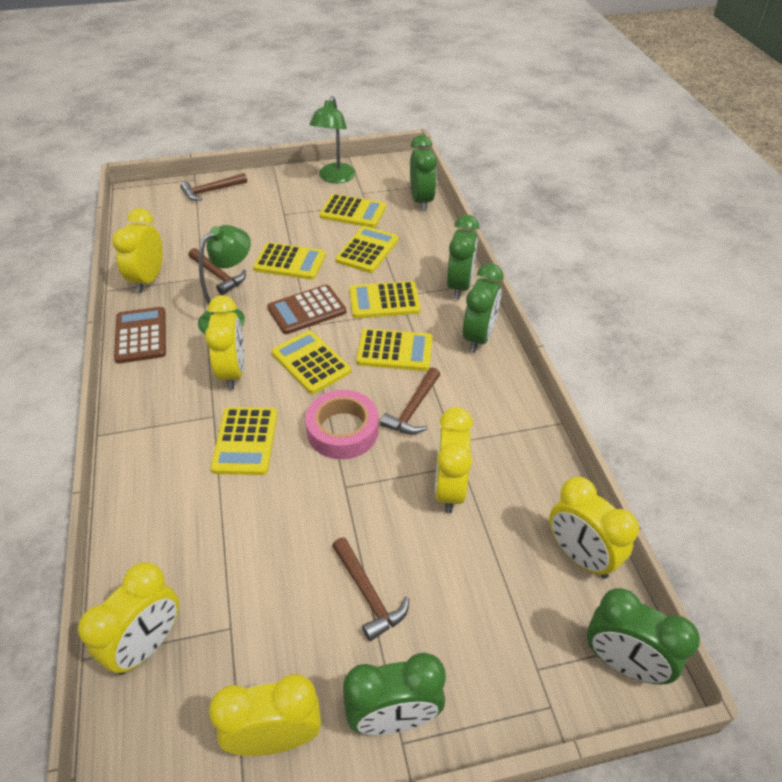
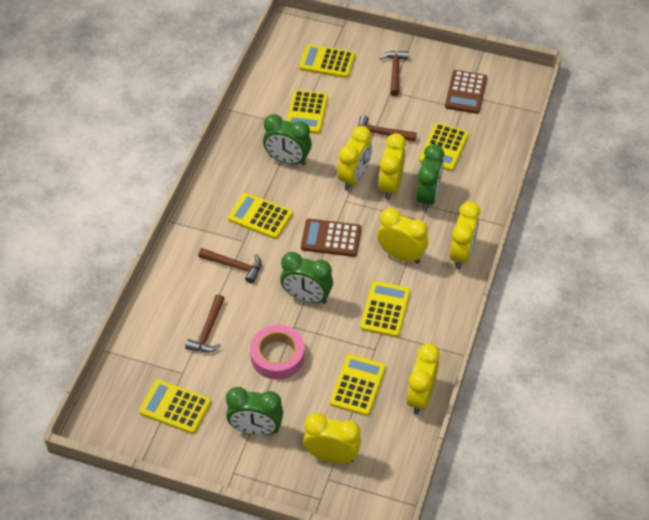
green clock: [343,652,446,735] [410,135,437,211] [447,215,479,300] [463,263,504,353] [587,588,700,685] = 5 -> [226,387,283,435] [263,114,312,166] [280,252,333,304] [416,144,444,211] = 4
green lamp: [198,225,251,334] [309,96,356,183] = 2 -> none = 0

